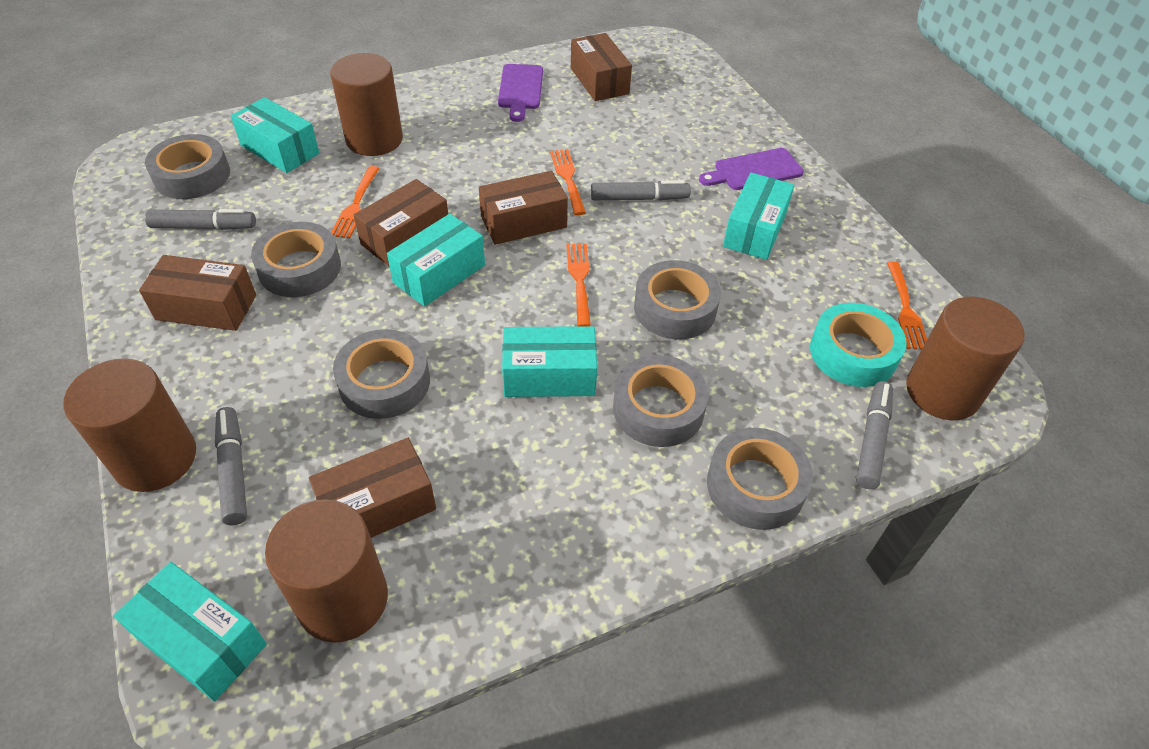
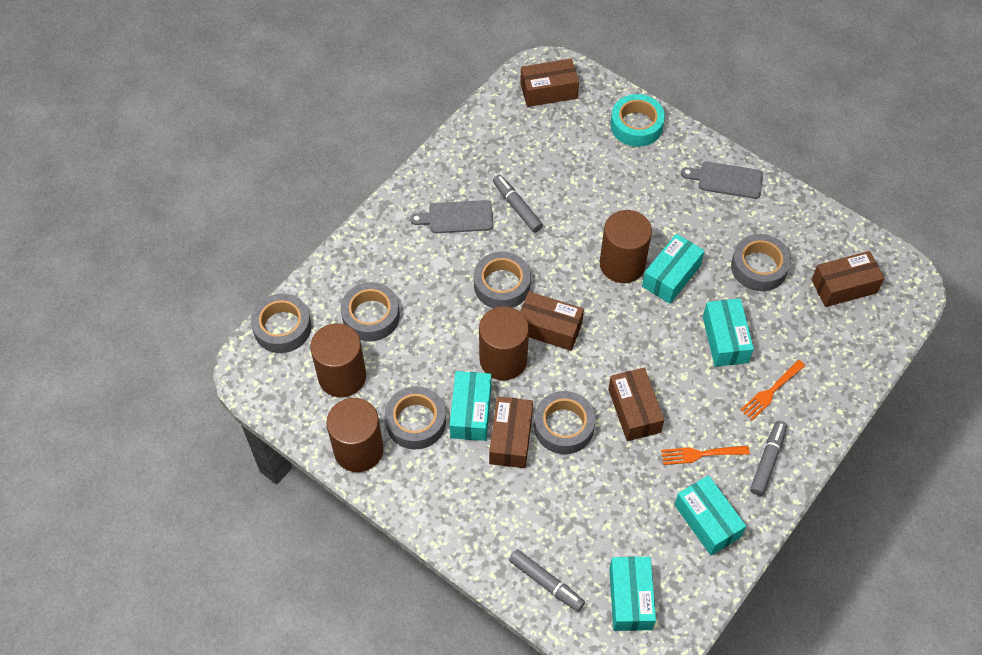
grey cutting board: none = 0 -> [410,200,493,233] [681,162,763,199] = 2
grey marker: [145,209,256,230] [215,407,247,525] [591,180,691,201] [856,381,893,489] = 4 -> [493,175,543,232] [509,549,585,612] [750,421,787,496] = 3
orange fork: [331,166,380,238] [550,149,586,215] [566,244,591,326] [887,261,927,349] = 4 -> [661,446,750,465] [740,360,805,420] = 2
purple cutting board: [498,64,543,122] [699,148,804,190] = 2 -> none = 0

